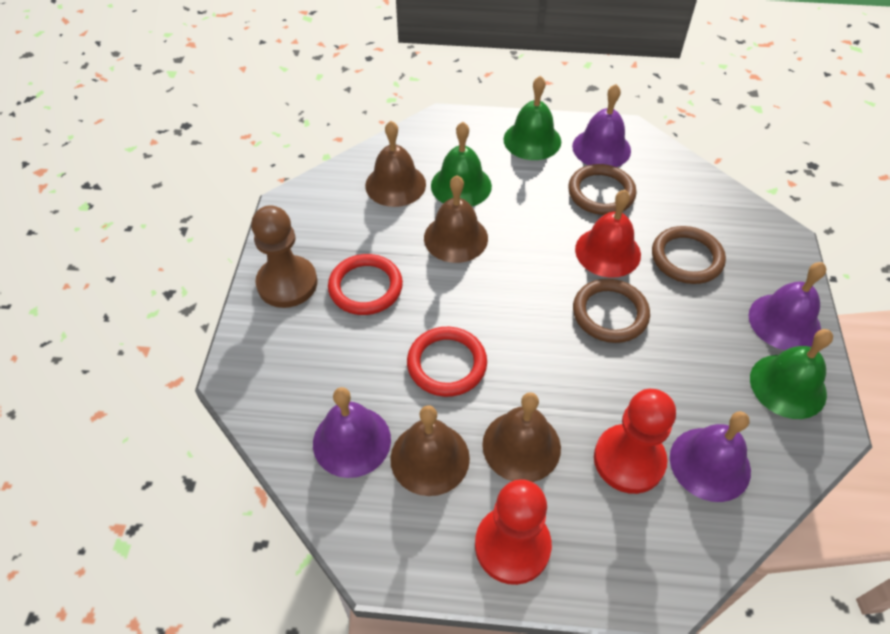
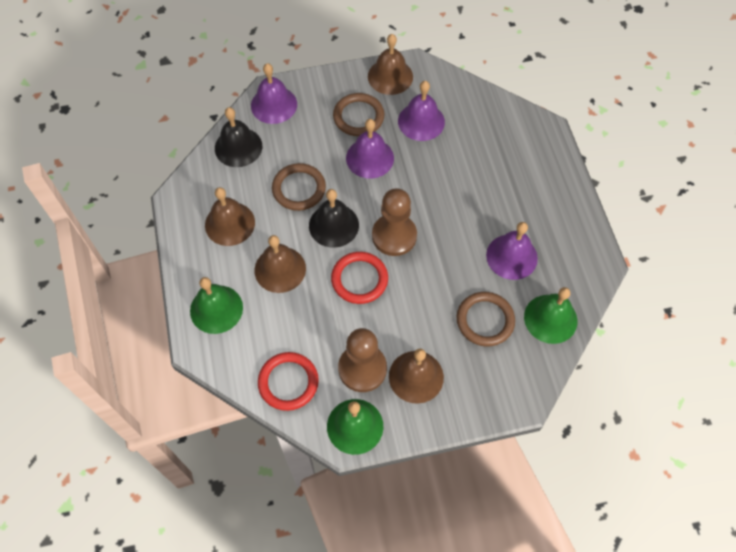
black bell: none = 0 -> [215,107,262,167] [309,189,359,248] = 2
brown pawn: [251,205,317,308] = 1 -> [338,328,387,392] [372,188,417,256] = 2
red bell: [575,190,641,278] = 1 -> none = 0
red pawn: [475,479,552,585] [594,389,676,494] = 2 -> none = 0

